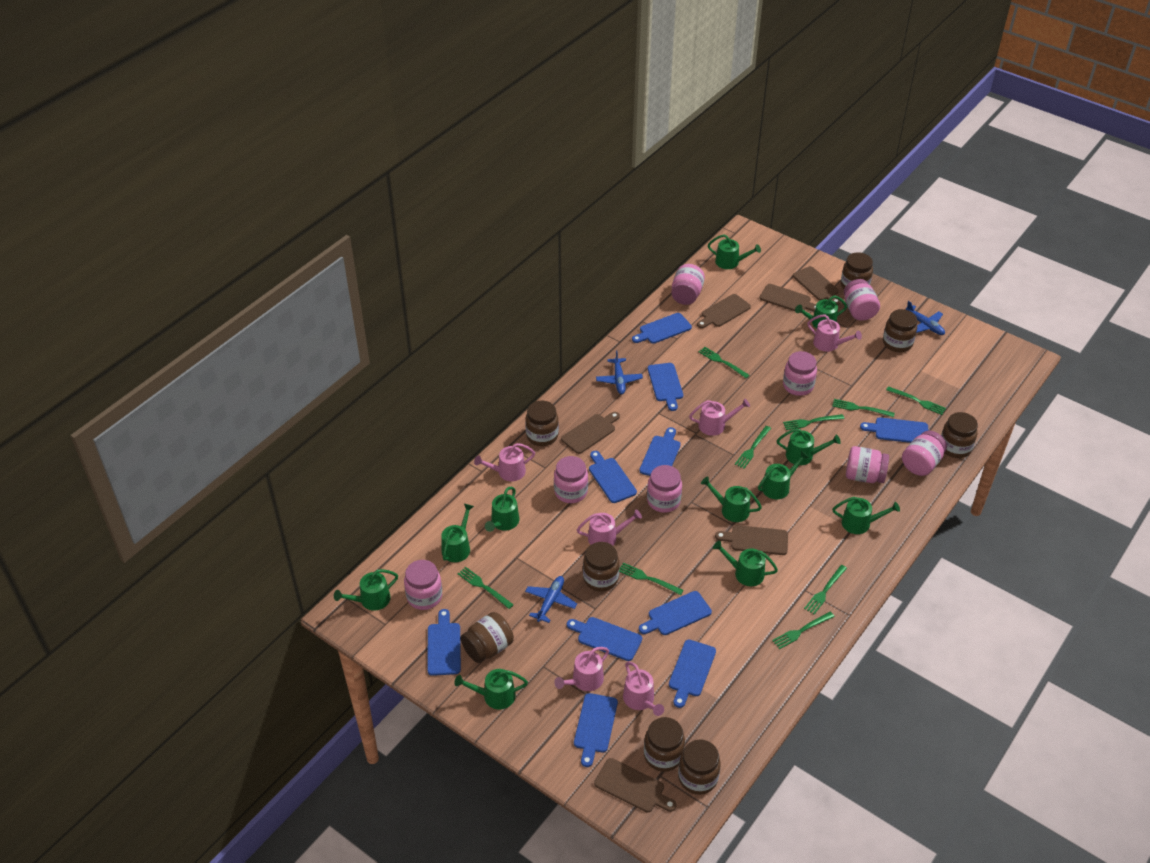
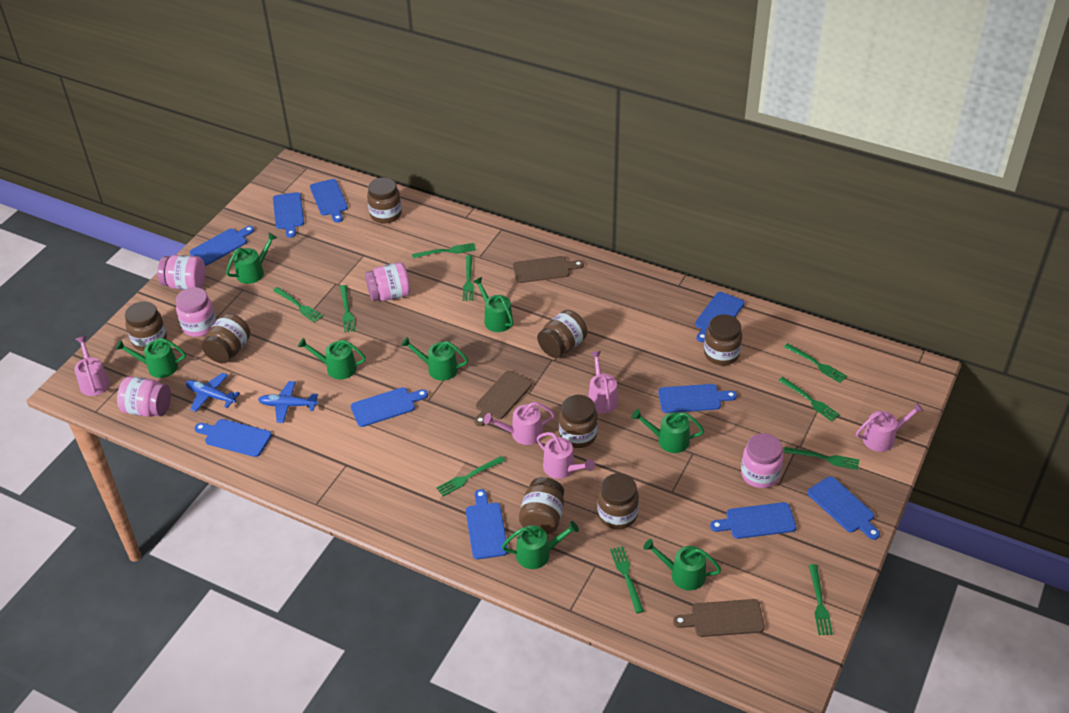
blue plane: [525,576,577,623] [596,351,643,394] [906,301,945,335] = 3 -> [186,373,240,412] [258,381,318,423] = 2
brown cutting board: [561,412,620,454] [594,758,677,813] [697,294,751,328] [715,525,788,555] [759,284,816,313] [793,266,841,305] = 6 -> [474,371,532,426] [513,256,584,283] [673,599,765,637] = 3
green fork: [458,567,514,609] [619,563,684,595] [699,347,750,379] [735,426,771,469] [772,612,835,649] [783,414,844,430] [804,565,847,614] [832,399,895,417] [886,386,946,415] = 9 -> [273,287,323,323] [340,285,356,333] [412,243,476,258] [436,456,505,496] [463,255,474,301] [610,546,644,613] [778,377,840,421] [783,447,859,470] [784,343,847,383] [809,564,833,635] = 10
green watering can: [334,569,398,611] [441,504,474,562] [454,669,528,710] [485,487,519,532] [701,476,762,522] [708,234,761,269] [713,541,778,586] [758,451,809,499] [777,428,841,465] [795,295,847,329] [833,497,900,534] = 11 -> [116,338,186,378] [226,233,277,284] [298,338,366,379] [401,337,468,381] [473,277,514,332] [502,521,579,569] [632,409,704,453] [643,539,721,590] = 8
pink jar: [404,560,442,610] [554,456,588,503] [647,465,682,513] [671,264,705,305] [783,351,817,396] [844,279,880,321] [846,446,889,483] [902,431,947,476] = 8 -> [117,376,171,417] [158,255,205,290] [176,287,216,337] [365,262,410,301] [741,433,783,488] = 5
pink watering can: [474,443,535,481] [554,647,609,691] [577,509,642,546] [623,662,664,716] [689,398,750,436] [807,314,862,352] = 6 -> [74,336,110,396] [484,402,555,445] [537,432,595,479] [588,351,618,414] [856,402,924,452] = 5

